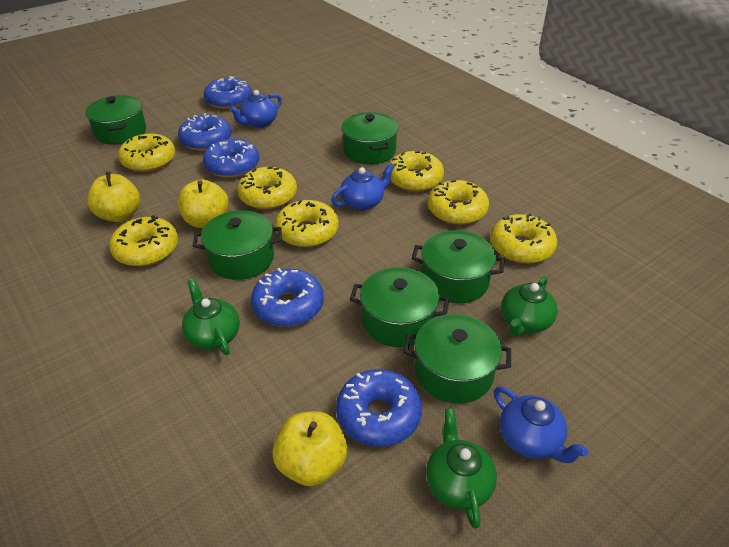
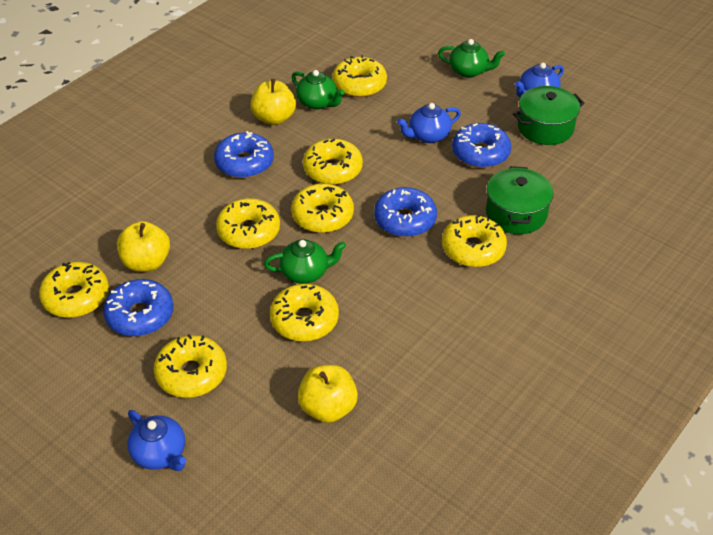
blue donut: [178,113,232,151] [203,139,259,178] [204,76,252,109] [251,268,324,327] [336,369,422,447] = 5 -> [103,279,174,337] [214,131,274,178] [374,187,437,237] [452,123,511,168] = 4
green pot: [85,95,146,145] [193,210,282,280] [342,112,398,164] [350,267,449,347] [403,314,511,404] [412,230,505,303] = 6 -> [486,166,553,234] [513,86,585,145] = 2
yellow donut: [109,215,178,266] [118,133,175,172] [237,167,297,209] [275,200,339,247] [388,151,444,192] [428,180,489,225] [490,214,557,264] = 7 -> [39,262,109,318] [154,334,227,398] [216,198,280,249] [270,284,339,342] [291,183,354,233] [303,139,363,185] [332,55,387,97] [442,214,507,267] = 8

